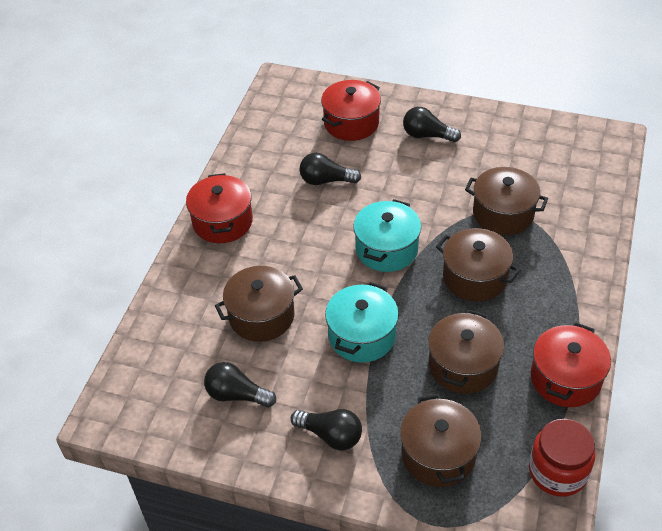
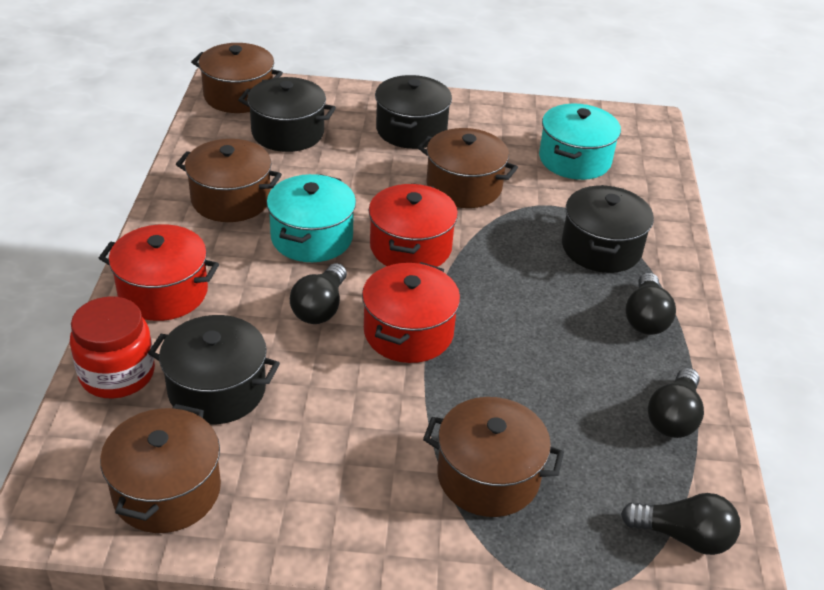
black pot: none = 0 -> [148,315,280,424] [238,77,336,152] [375,75,452,149] [562,185,654,273] = 4

